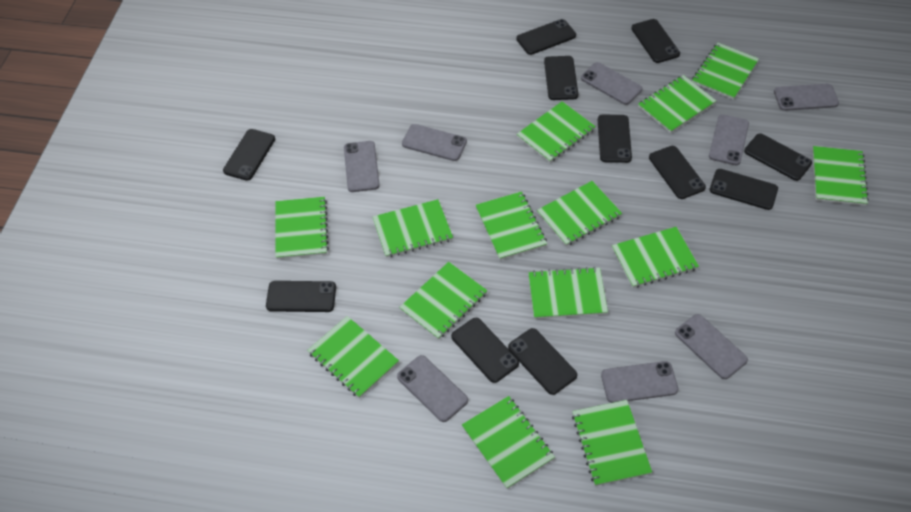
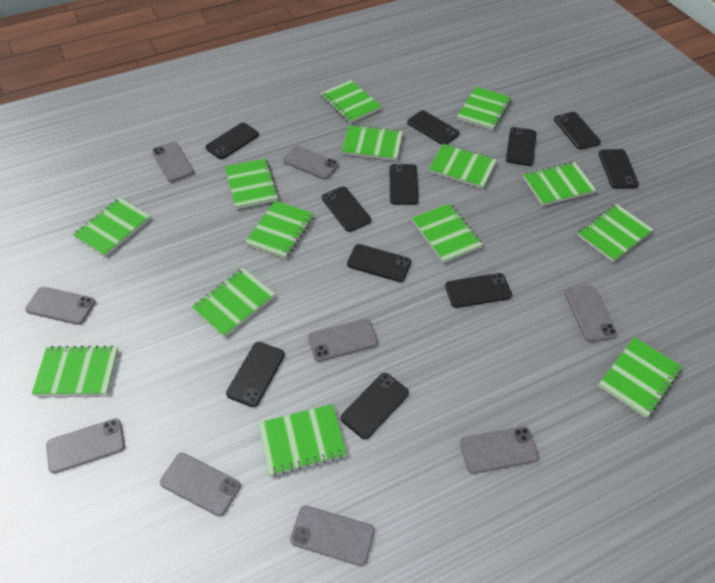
grey phone: [344,141,380,192] [397,355,468,422] [402,124,467,161] [581,62,642,105] [601,361,678,403] [675,314,748,379] [709,114,749,165] [774,84,839,111] = 8 -> [25,287,96,325] [46,418,125,474] [152,142,194,182] [160,453,241,517] [283,146,339,180] [290,506,375,566] [308,319,378,362] [460,426,539,474] [565,285,617,342] = 9

